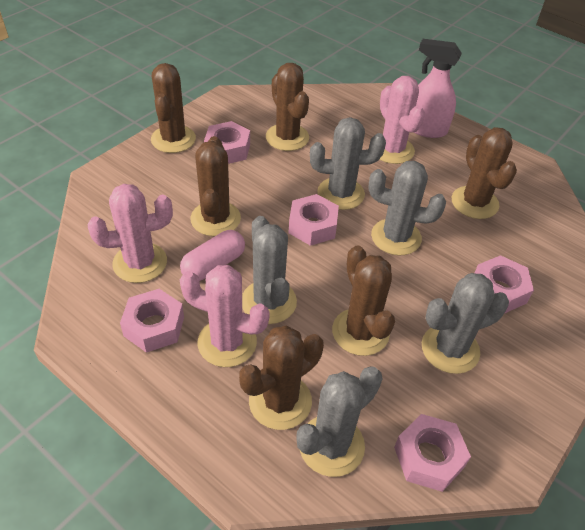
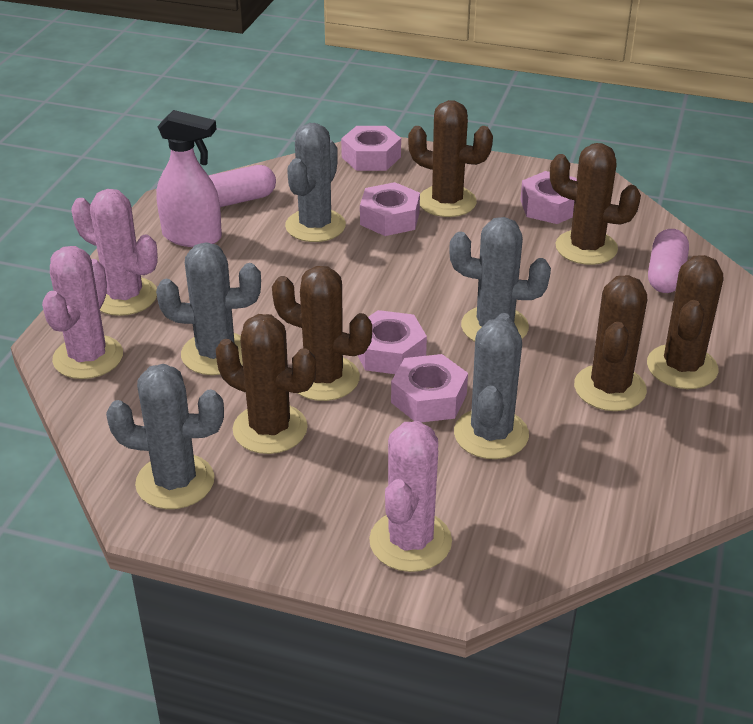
pink capsule: [180,230,245,281] = 1 -> [209,165,276,207] [648,229,689,293] = 2

